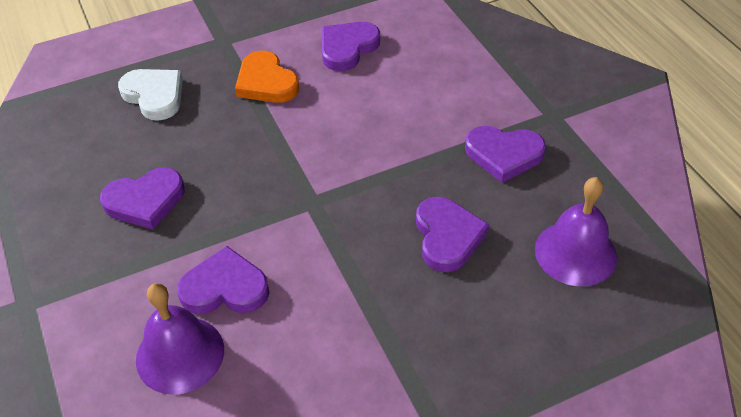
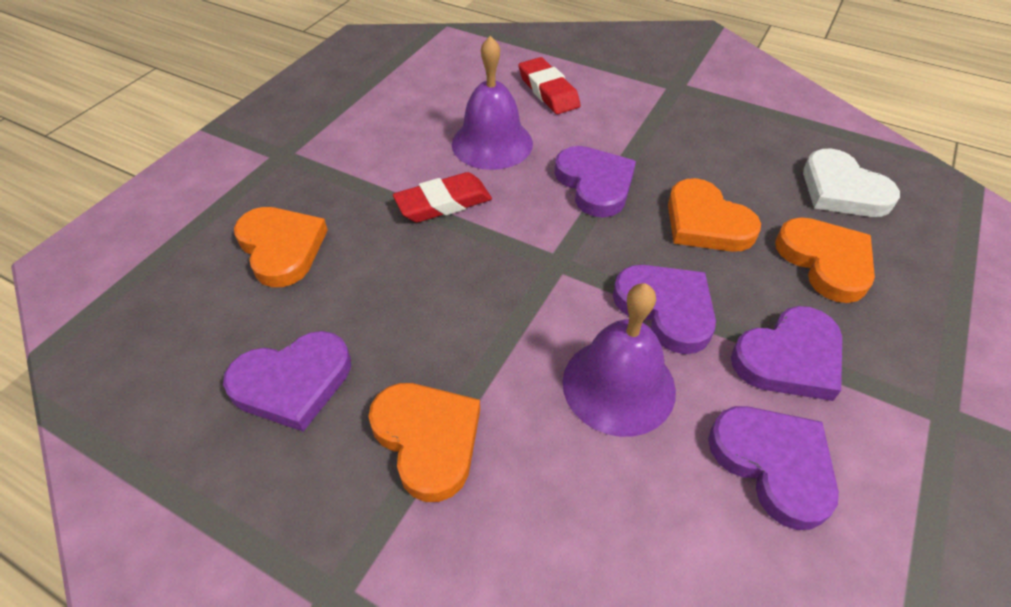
orange heart: [235,50,299,103] = 1 -> [234,207,328,287] [368,383,480,502] [668,178,761,252] [775,218,875,303] = 4
red eraser: none = 0 -> [393,172,492,222] [518,57,581,114] = 2

